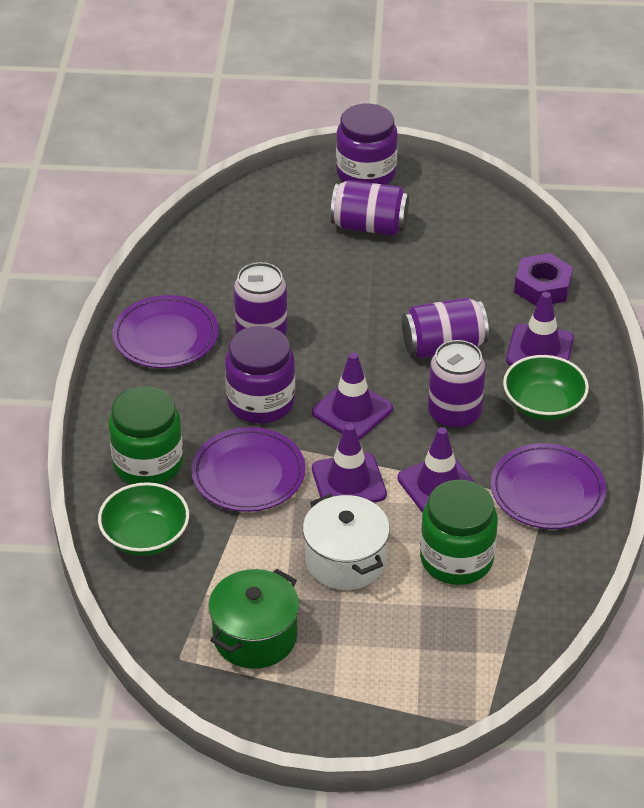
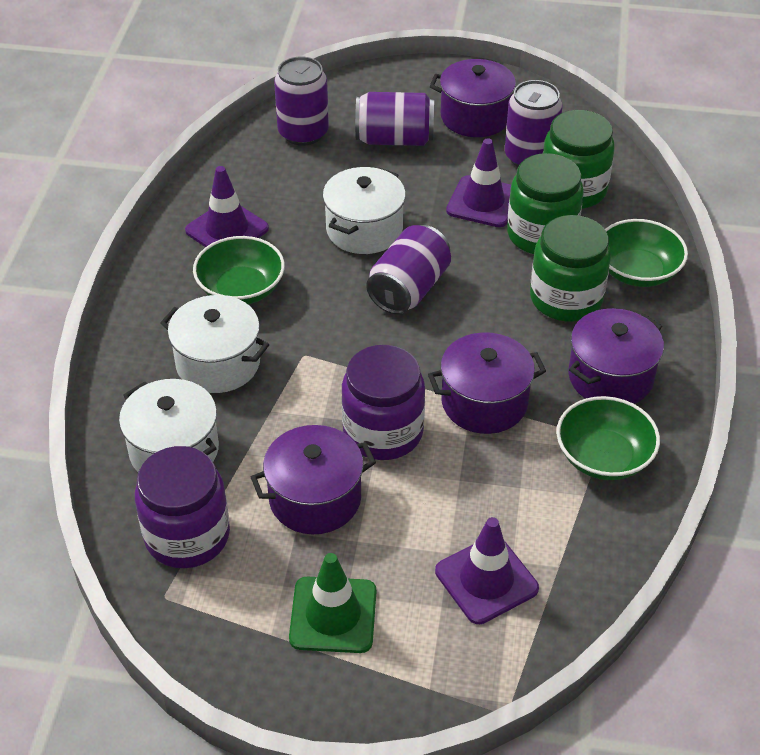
green bowl: [98,482,189,556] [503,355,589,420] = 2 -> [193,236,285,304] [556,396,660,480] [605,219,688,287] = 3
green jar: [108,386,183,484] [420,480,498,585] = 2 -> [507,153,584,254] [530,215,611,321] [543,110,615,209] = 3
green pot: [209,569,299,669] = 1 -> none = 0
green traffic cone: none = 0 -> [289,553,376,653] = 1
purple nut: [514,253,573,306] = 1 -> none = 0
purple plate: [112,295,219,368] [191,427,305,512] [491,443,606,529] = 3 -> none = 0
purple pot: none = 0 -> [251,425,376,534] [428,332,546,434] [430,59,516,137] [568,308,664,404] = 4
purple traffic cone: [312,353,393,440] [312,424,387,503] [397,427,475,513] [506,292,574,366] = 4 -> [185,166,269,247] [435,517,539,624] [446,139,511,227] = 3
white pot: [303,494,390,590] = 1 -> [119,379,219,472] [161,295,269,393] [323,167,406,254] = 3

